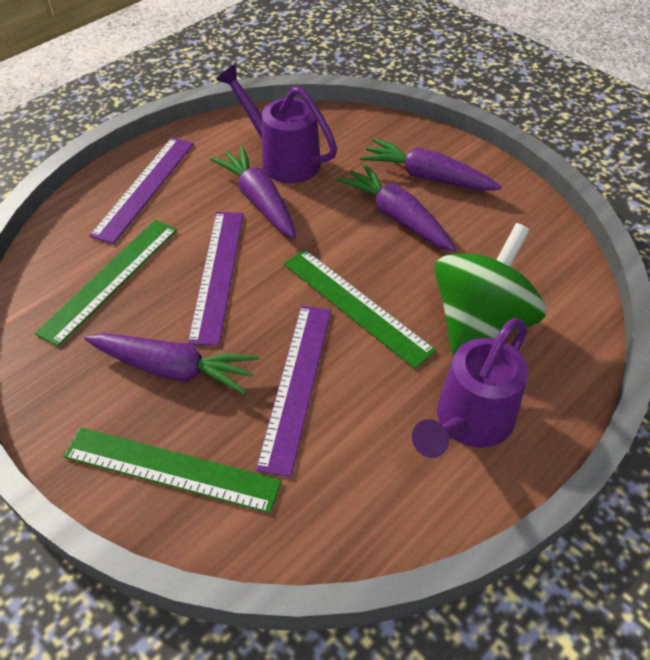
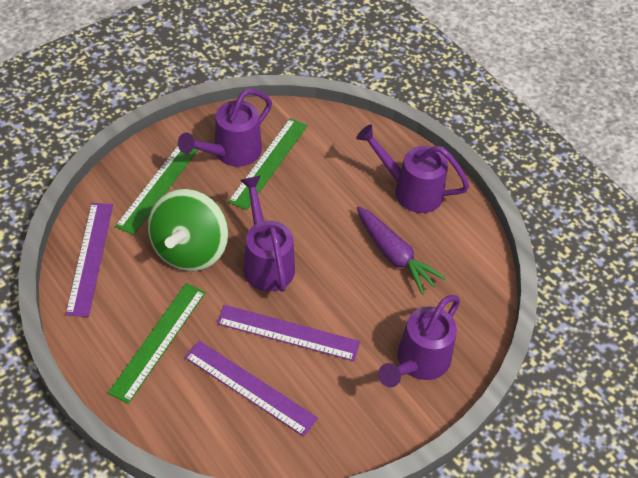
purple carrot: [84,333,259,395] [210,146,296,238] [337,163,456,251] [360,138,502,191] = 4 -> [357,206,446,295] = 1
purple watering can: [216,64,337,183] [412,318,528,458] = 2 -> [178,89,272,167] [240,176,295,292] [356,125,470,213] [378,295,460,387] = 4

